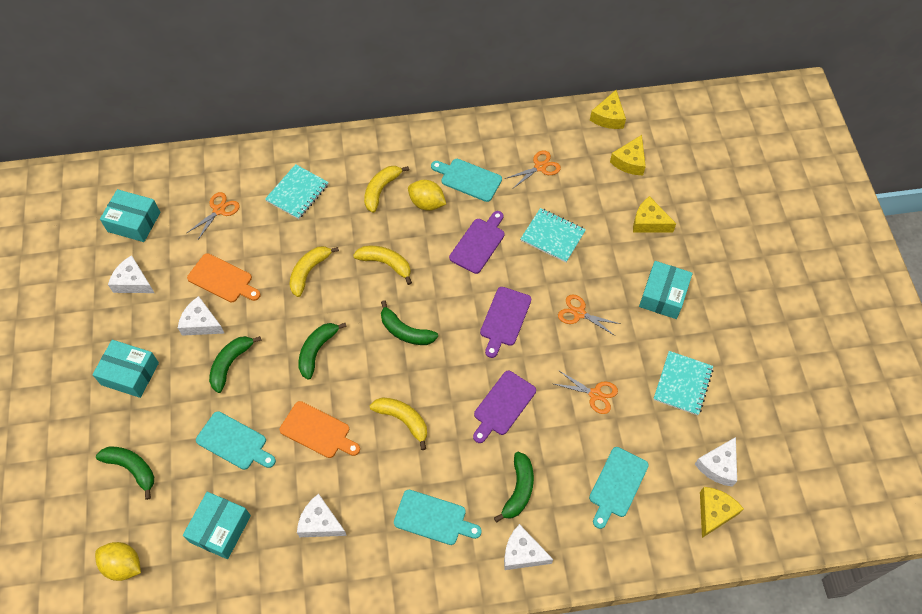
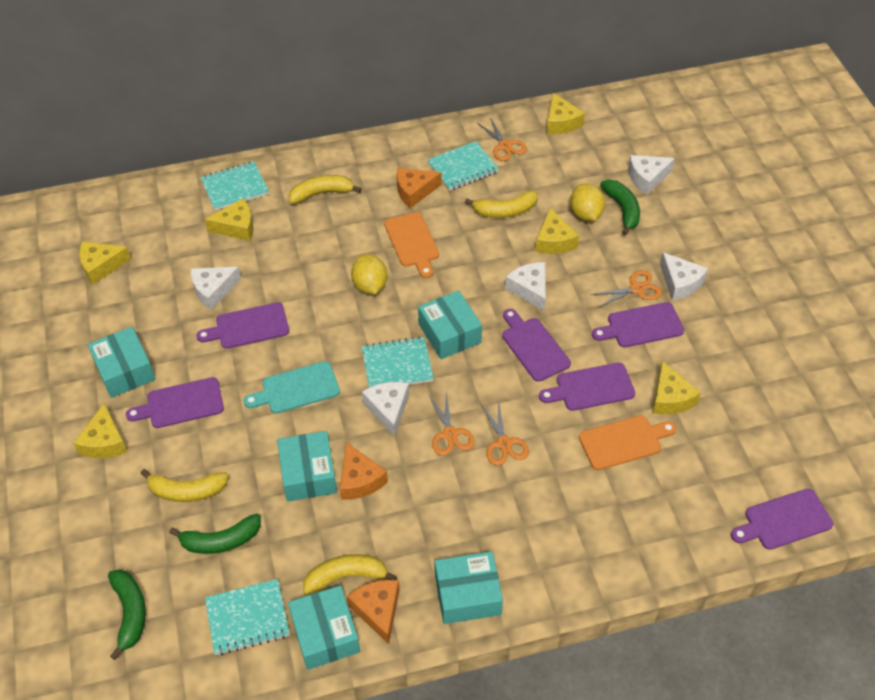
green banana: [96,446,154,500] [209,336,262,393] [298,323,347,380] [381,300,438,345] [494,452,534,522] = 5 -> [108,569,146,660] [169,514,261,554] [600,180,640,236] = 3
orange cheese: none = 0 -> [340,442,388,500] [347,580,399,644] [397,168,441,208] = 3
purple cutting board: [449,211,505,274] [473,371,536,443] [480,287,531,358] = 3 -> [126,377,224,428] [196,302,289,349] [502,309,571,382] [539,363,635,411] [592,302,684,347] [731,489,833,550] = 6
turquoise box: [92,340,159,398] [100,189,160,242] [183,492,251,559] [639,261,693,319] = 4 -> [88,327,156,398] [277,431,337,502] [288,585,360,670] [418,291,482,359] [435,551,503,624] = 5
turquoise cutting board: [196,411,276,470] [394,490,482,545] [431,159,502,202] [589,447,649,529] = 4 -> [244,361,340,413] = 1
turquoise notebook: [265,164,329,219] [521,208,586,263] [653,351,713,416] = 3 -> [200,161,269,211] [205,579,290,655] [362,336,434,387] [428,141,499,191] = 4
yellow cheese: [590,90,626,129] [610,135,646,175] [633,196,676,233] [700,487,744,538] = 4 -> [73,403,127,458] [79,241,131,285] [205,198,253,241] [535,208,579,254] [547,93,585,134] [652,361,701,415] = 6

